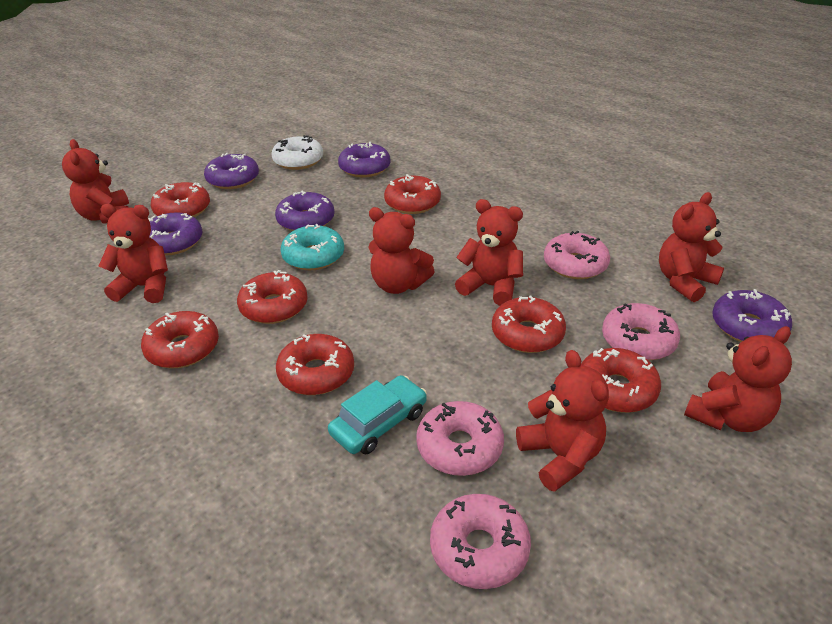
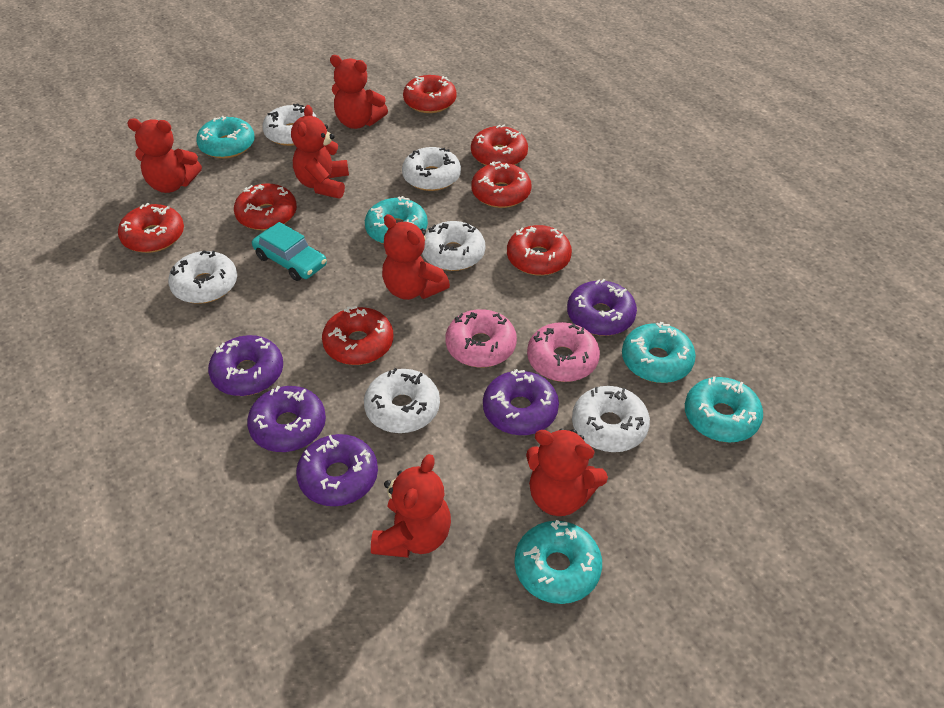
pink donut: [416,401,504,476] [430,494,531,589] [544,231,610,279] [602,303,680,360] = 4 -> [446,309,517,367] [527,322,600,382] = 2
red teddy bear: [62,139,129,224] [99,204,168,303] [368,207,435,294] [455,199,523,306] [516,350,609,492] [659,192,724,302] [684,326,792,432] = 7 -> [127,118,202,193] [291,105,349,198] [330,55,388,129] [371,454,451,558] [382,214,450,300] [526,429,608,516] = 6
turquoise donut: [281,224,344,270] = 1 -> [196,116,255,158] [365,196,428,244] [514,520,602,604] [622,322,696,383] [685,376,763,442] = 5
white donut: [272,135,323,170] = 1 -> [168,250,237,304] [262,103,317,146] [364,368,440,433] [402,147,461,191] [422,221,485,271] [572,386,650,452] = 6

